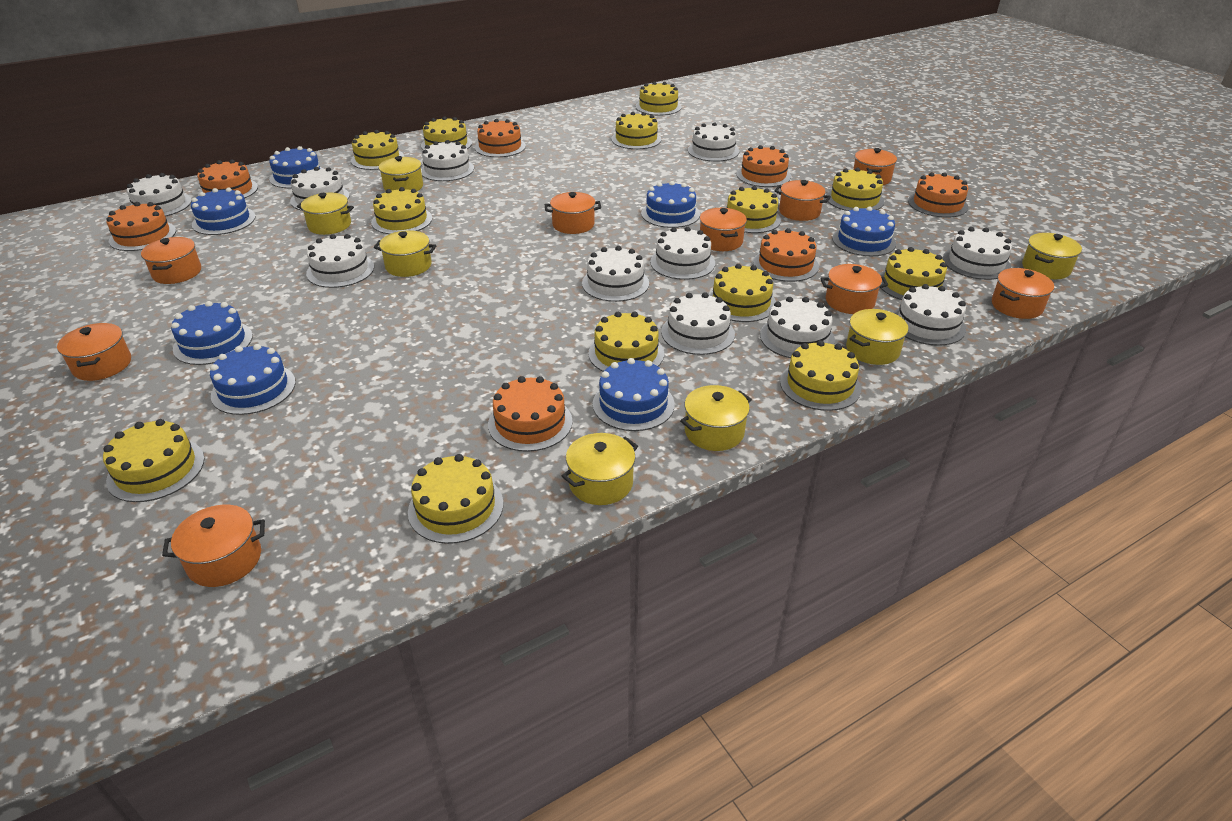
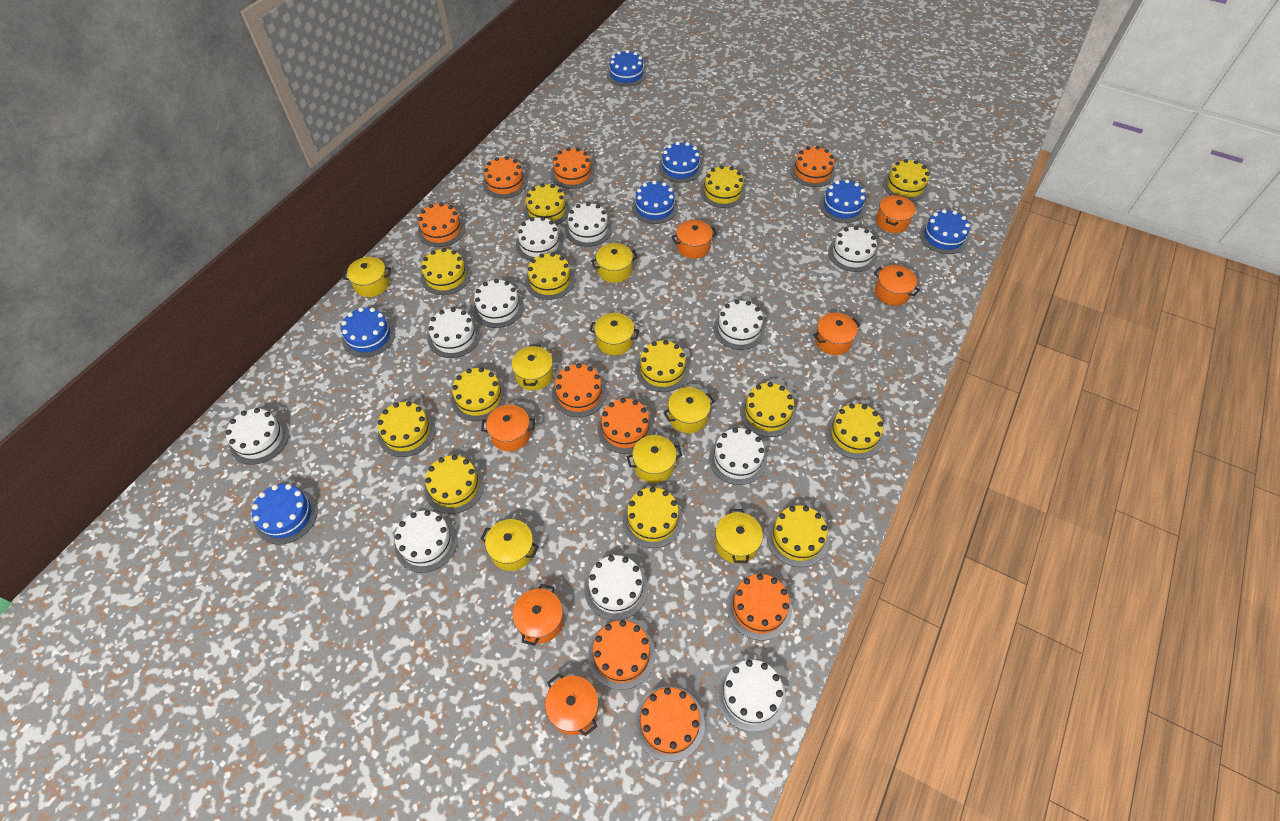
orange cake: [106,202,176,251] [197,160,258,198] [475,119,526,157] [488,376,573,452] [736,145,791,187] [753,228,819,282] [908,172,968,218] = 7 -> [418,202,465,247] [483,156,528,198] [551,147,595,189] [552,363,607,417] [588,620,655,690] [597,398,654,454] [634,687,705,762] [727,574,792,640] [790,146,835,187] = 9
orange pot: [57,323,131,381] [141,237,201,284] [162,505,265,587] [545,192,601,234] [700,208,747,251] [774,180,831,221] [820,264,888,314] [853,148,897,185] [992,268,1054,319] = 9 -> [481,405,535,451] [512,584,563,646] [545,673,598,736] [672,220,717,259] [813,312,860,355] [874,265,920,306] [876,195,915,233] = 7
yellow pot: [297,193,354,235] [374,230,437,277] [379,156,423,191] [562,433,638,505] [680,385,752,451] [846,309,908,365] [1022,233,1082,279] = 7 -> [343,257,391,297] [480,519,539,571] [512,344,553,390] [589,313,639,356] [591,243,638,283] [627,435,682,483] [663,387,715,433] [715,509,763,564] = 8

